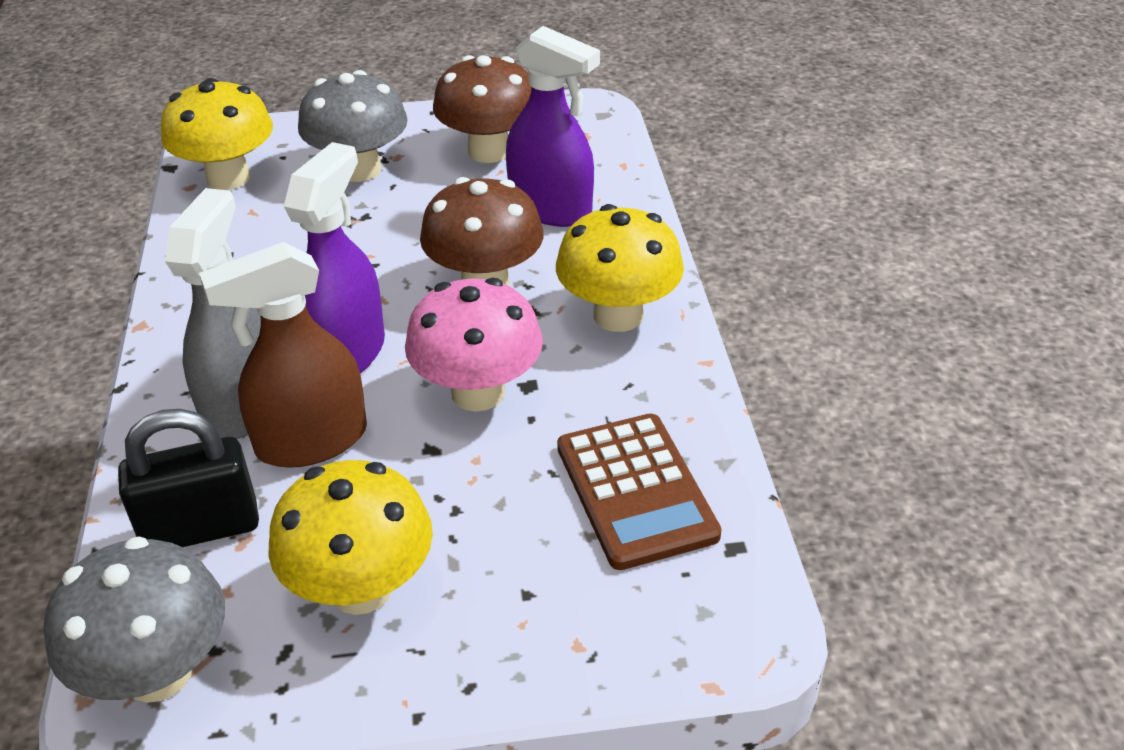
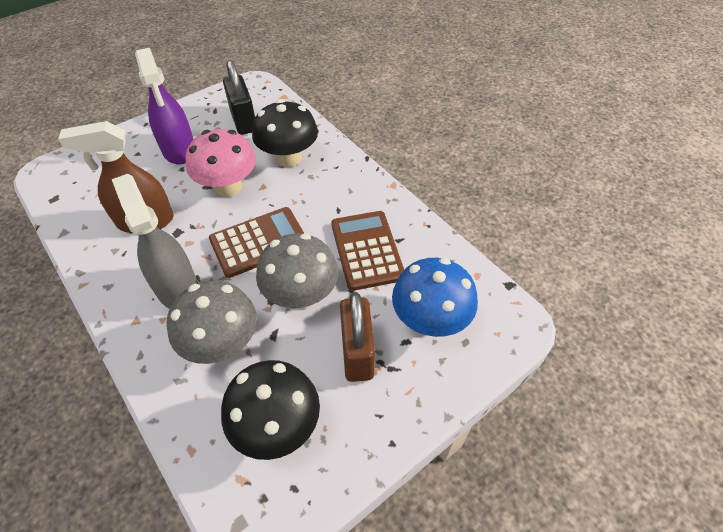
black mushroom: none = 0 -> [221,360,320,460] [252,100,318,167] = 2
blue mushroom: none = 0 -> [392,258,478,337] = 1
brown calculator: [557,414,722,570] = 1 -> [209,207,304,278] [331,211,404,291] = 2
brown mushroom: [420,177,544,286] [433,55,532,163] = 2 -> none = 0
brown padlock: none = 0 -> [340,292,375,382] = 1
purple spray bottle: [284,142,385,373] [506,26,600,227] = 2 -> [135,48,194,165] = 1
yellow mushroom: [161,78,273,190] [268,460,433,615] [556,204,684,332] = 3 -> none = 0

